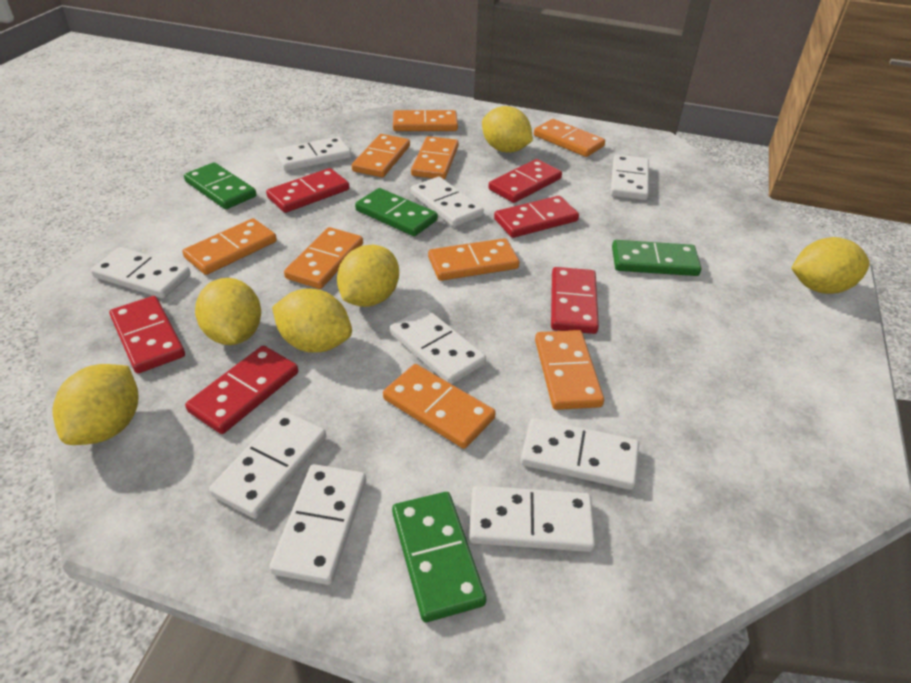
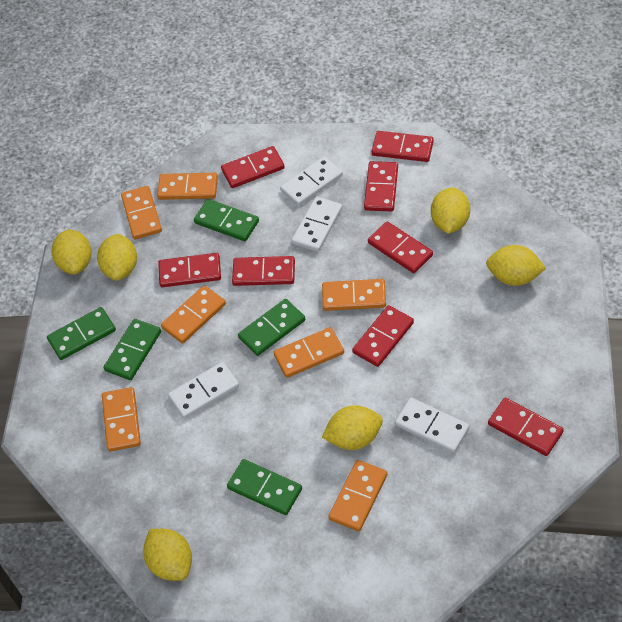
green domino: [184,162,256,209] [355,188,438,236] [392,492,486,622] [612,240,701,276] = 4 -> [47,307,116,360] [104,319,161,380] [194,199,259,241] [227,459,302,515] [238,299,305,356] = 5
orange domino: [182,218,277,275] [284,227,363,289] [352,134,410,177] [383,364,496,449] [393,110,458,131] [411,136,459,179] [428,238,520,281] [534,119,605,157] [535,330,604,410] = 9 -> [102,387,141,452] [121,186,162,239] [157,173,218,200] [161,285,226,344] [273,327,344,378] [322,279,386,311] [328,460,387,531] = 7
red domino: [109,296,185,373] [185,346,298,434] [266,168,349,213] [489,159,562,203] [494,196,579,238] [551,267,599,334] = 6 -> [158,253,221,287] [221,146,285,188] [232,256,295,286] [352,305,414,367] [364,161,398,212] [368,221,433,273] [372,131,434,162] [488,398,564,456] = 8
white domino: [91,247,191,298] [209,411,326,519] [269,464,366,585] [275,137,351,171] [390,308,486,384] [410,177,484,227] [469,486,595,552] [520,418,639,490] [610,155,649,200] = 9 -> [168,362,239,419] [280,156,343,206] [291,197,342,252] [395,398,469,453] = 4

